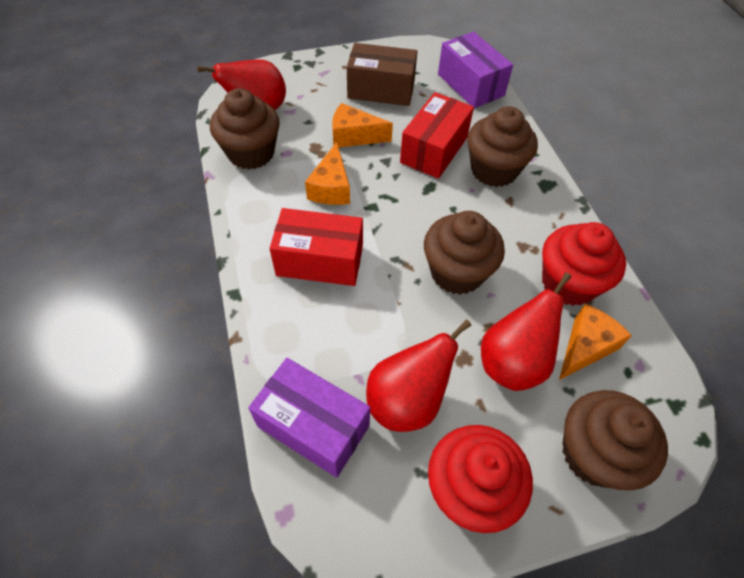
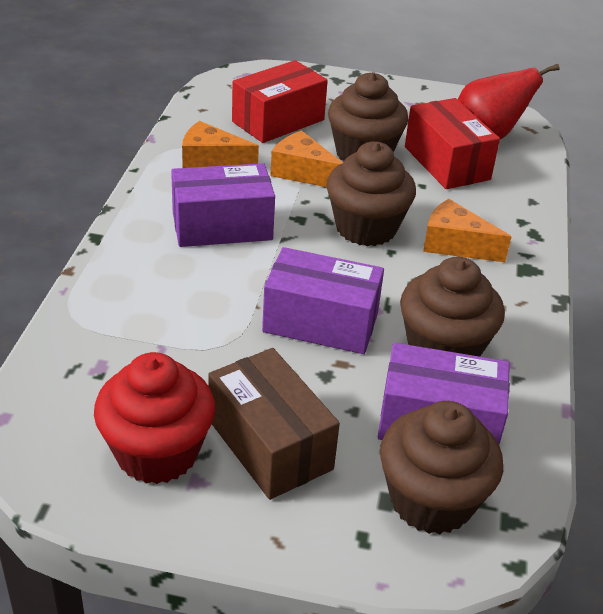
purple box: [248,358,370,478] [438,32,513,108] = 2 -> [171,163,275,247] [262,247,384,354] [378,343,510,445] = 3
red cupcake: [428,425,533,533] [542,222,626,306] = 2 -> [94,352,215,484] = 1
red pear: [197,59,286,110] [366,319,472,432] [481,272,572,391] = 3 -> [458,64,559,139] = 1

